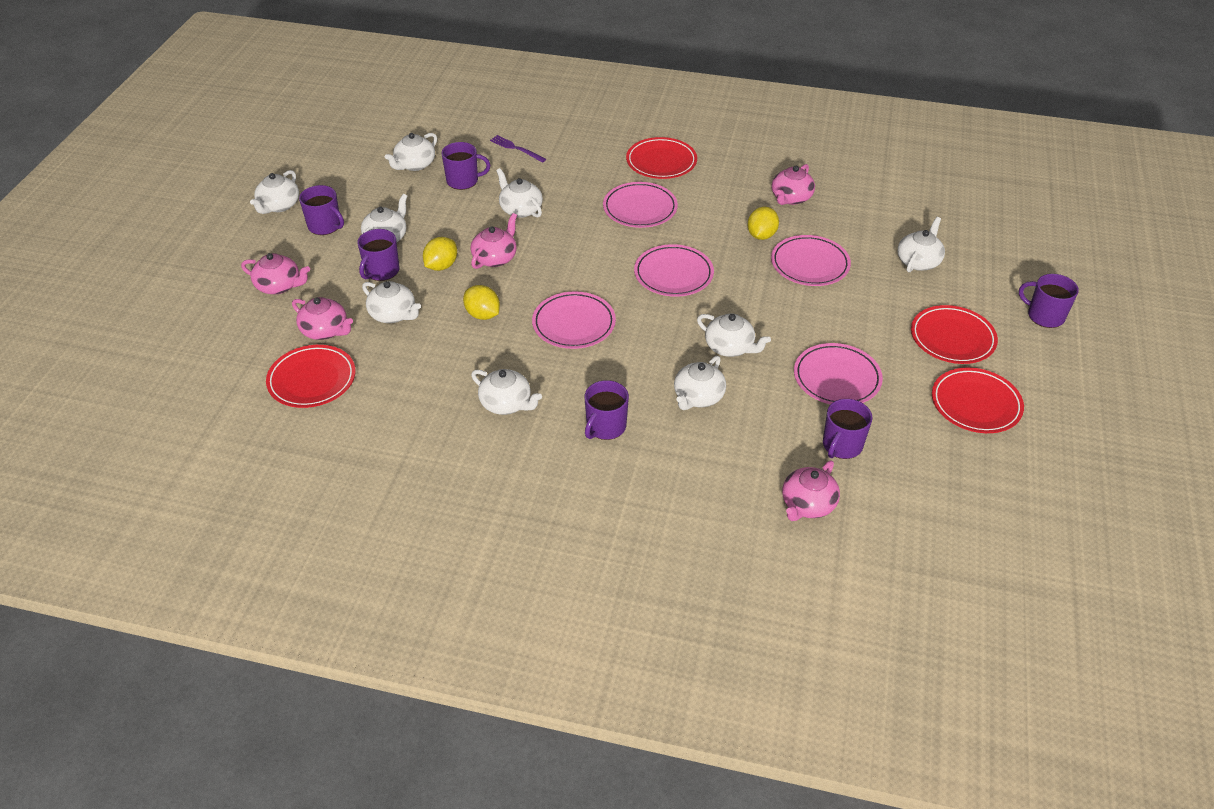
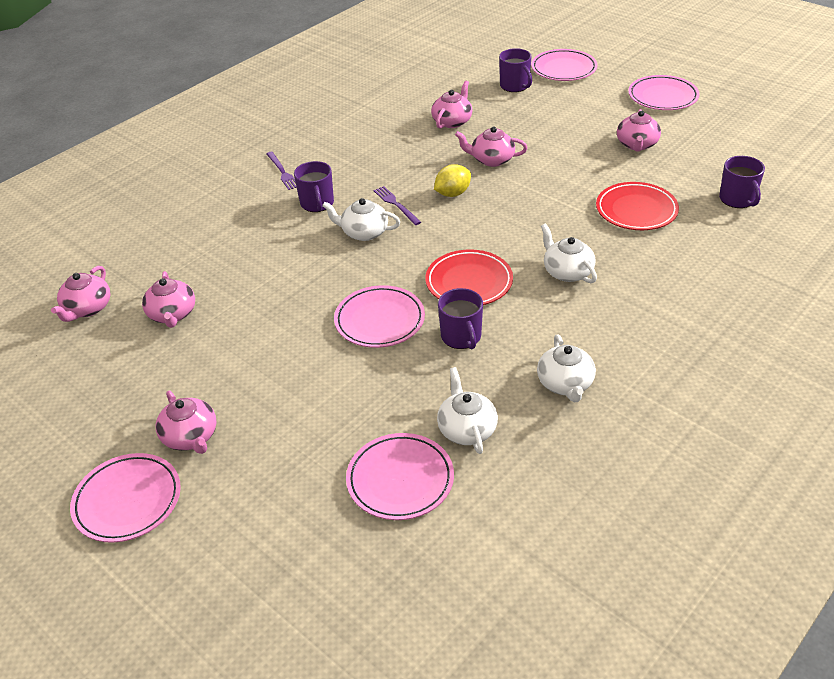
pink teapot: [241,253,310,294] [292,297,353,340] [471,213,517,269] [772,164,815,205] [782,460,840,521] = 5 -> [51,266,110,322] [142,271,195,328] [156,391,217,454] [431,81,473,129] [455,126,527,167] [617,109,661,152] = 6
purple fork: [490,135,546,163] = 1 -> [266,152,297,190] [373,186,421,225] = 2
purple mug: [299,185,344,235] [357,229,399,281] [441,142,490,190] [585,380,629,440] [823,399,872,459] [1019,274,1079,328] = 6 -> [294,161,334,212] [438,288,483,349] [499,48,532,92] [719,156,765,208] = 4
red plate: [266,345,356,408] [626,137,697,179] [911,305,998,364] [932,368,1024,433] = 4 -> [425,249,513,305] [596,182,679,230] = 2
white teapot: [250,170,299,214] [361,194,407,242] [362,281,421,323] [385,133,437,171] [471,369,542,415] [496,168,543,218] [674,356,726,410] [697,313,771,357] [898,217,945,272] = 9 -> [322,198,400,241] [437,367,498,454] [537,334,596,402] [541,224,597,283] = 4
yellow lemon: [423,237,457,271] [463,285,500,320] [747,207,779,240] = 3 -> [434,164,471,197] = 1

